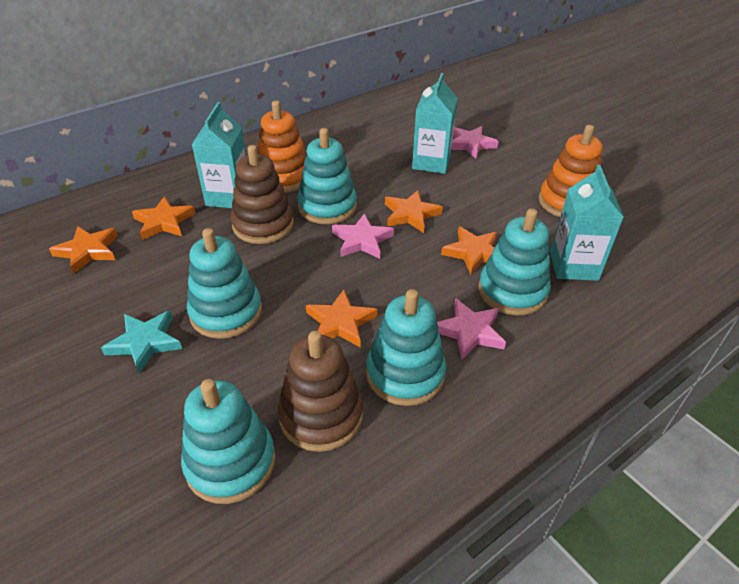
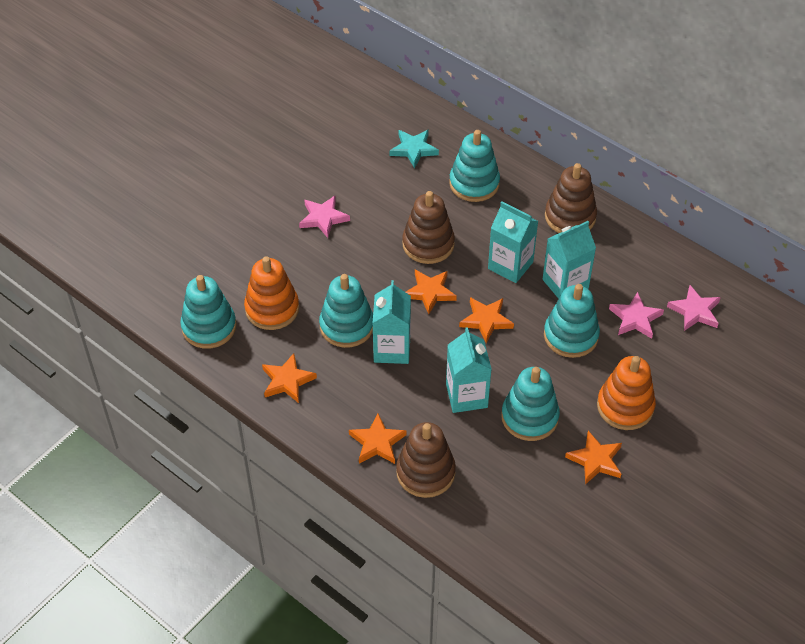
brown stacking toy: [231,145,294,244] [278,331,363,452] = 2 -> [396,422,456,498] [402,191,455,264] [545,163,597,233] = 3
turquoise carton: [192,102,246,208] [412,73,458,174] [550,164,624,281] = 3 -> [373,280,411,364] [446,327,492,413] [488,202,538,283] [543,221,596,299] = 4

